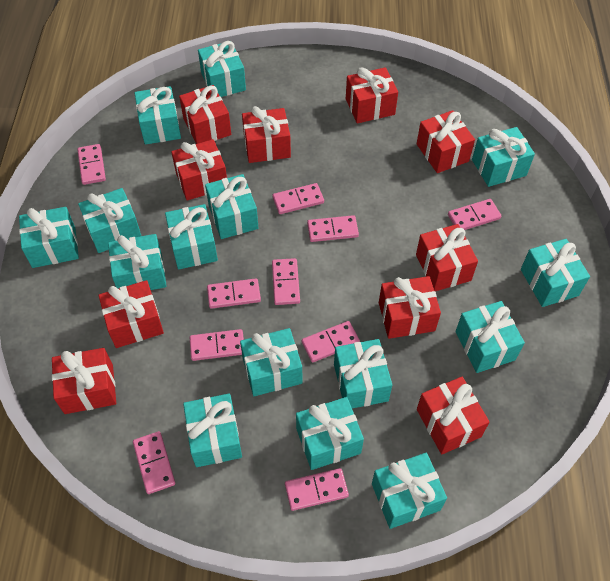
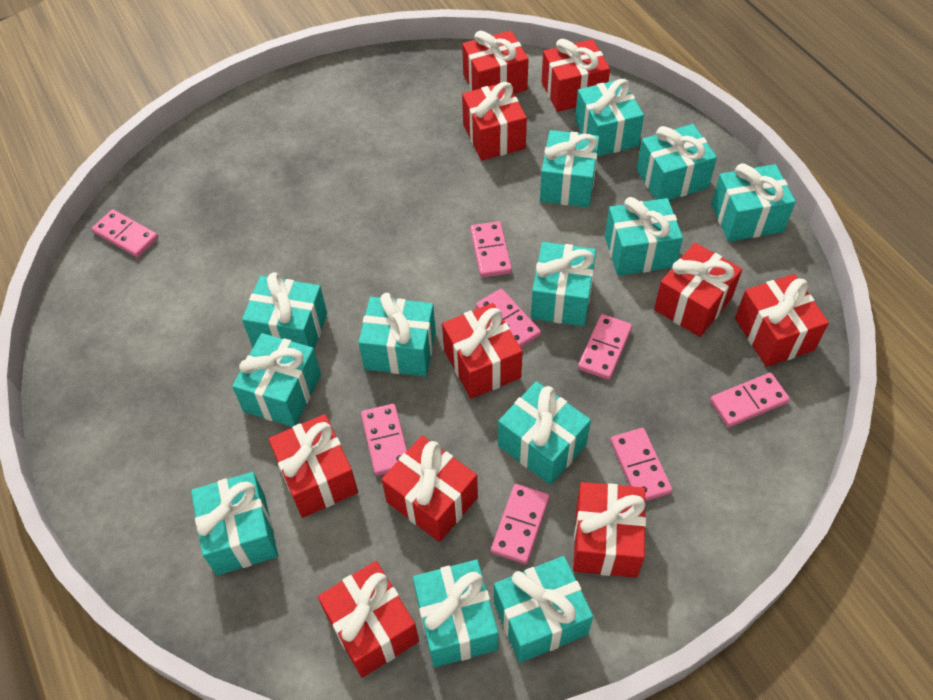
pink domino: [77,144,106,185] [133,431,175,494] [189,329,244,361] [207,278,261,309] [272,258,300,305] [273,183,324,214] [285,468,349,511] [302,321,360,363] [307,215,359,242] [448,199,501,230] = 10 -> [92,209,158,257] [361,404,407,476] [470,221,512,278] [476,289,541,348] [491,484,550,564] [578,314,632,380] [610,428,672,501] [710,373,790,427] = 8
turquoise gift: [19,207,79,268] [78,188,141,253] [108,234,167,290] [135,86,181,145] [165,204,218,269] [183,393,242,467] [198,41,246,97] [205,174,258,239] [240,328,302,396] [296,397,364,470] [334,339,392,408] [372,453,447,529] [456,301,525,373] [472,127,535,187] [521,239,590,307] = 15 -> [191,472,278,575] [232,333,321,427] [242,272,327,349] [358,293,436,376] [413,560,498,667] [494,556,593,663] [498,381,591,485] [531,242,596,326] [540,130,599,208] [575,79,644,157] [605,197,683,276] [636,124,717,200] [711,163,796,242] = 13

